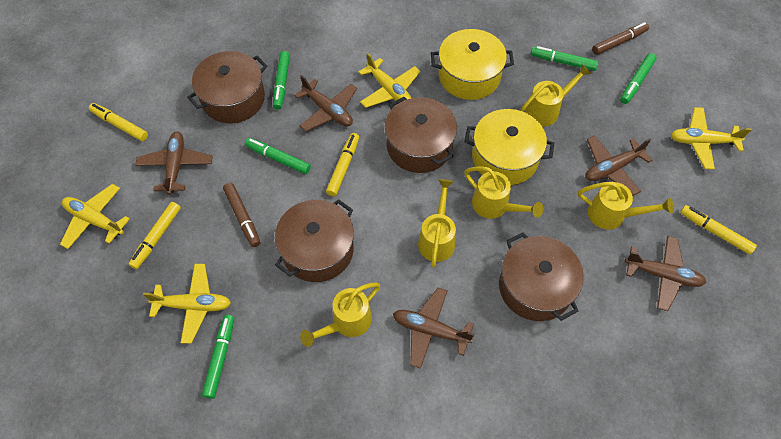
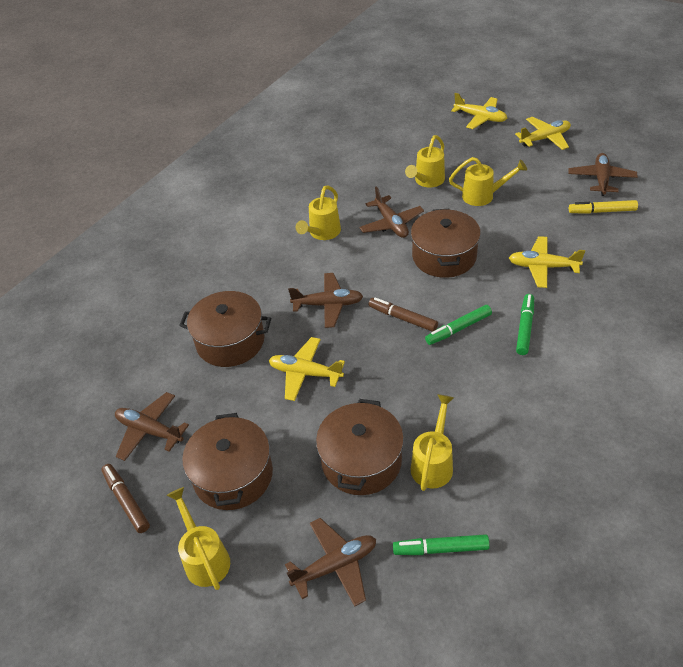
green marker: [202,315,234,399] [245,138,311,174] [273,51,290,110] [531,46,598,71] [620,53,657,104] = 5 -> [393,534,490,555] [425,305,492,345] [516,294,534,355] = 3
yellow marker: [89,103,148,141] [128,202,181,269] [326,133,359,196] [680,205,757,254] = 4 -> [569,200,638,214] = 1
yellow pot: [431,29,514,100] [464,109,554,185] = 2 -> none = 0

